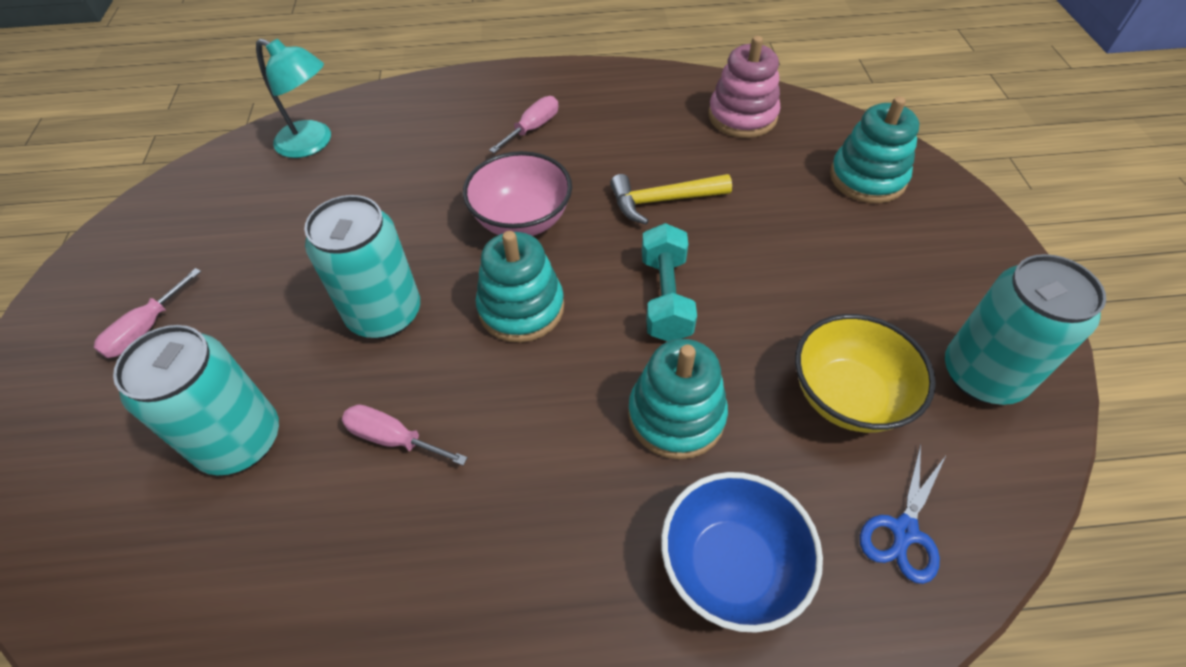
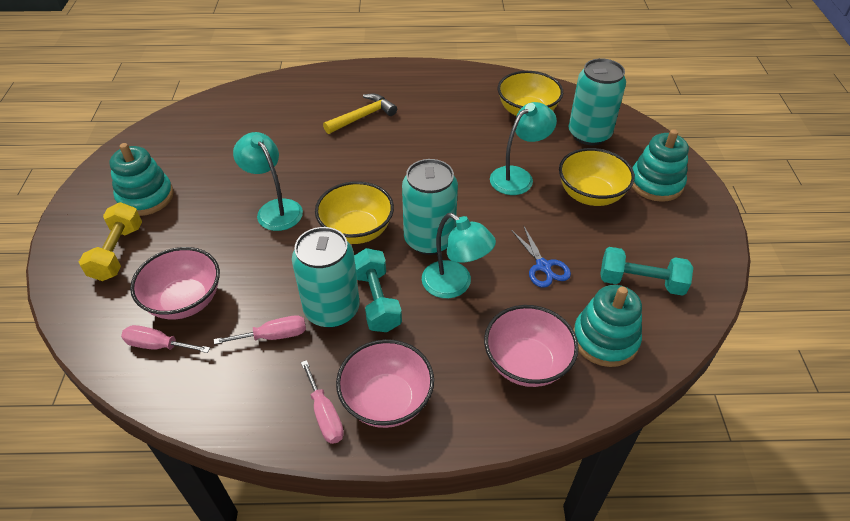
blue bowl: [661,472,823,633] = 1 -> none = 0
pink bowl: [463,151,572,236] = 1 -> [130,247,220,320] [336,339,434,428] [484,305,579,387] = 3
pink stacking toy: [708,36,780,138] = 1 -> none = 0
turquoise dumbbell: [642,223,697,341] = 1 -> [354,248,402,332] [600,247,693,296] = 2
turquoise lamp: [256,38,331,158] = 1 -> [233,132,303,231] [422,213,496,298] [490,102,557,195] = 3
yellow bowl: [795,314,936,433] = 1 -> [315,181,394,244] [498,71,563,116] [559,148,635,206] = 3
yellow dumbbell: none = 0 -> [79,202,142,281] = 1

